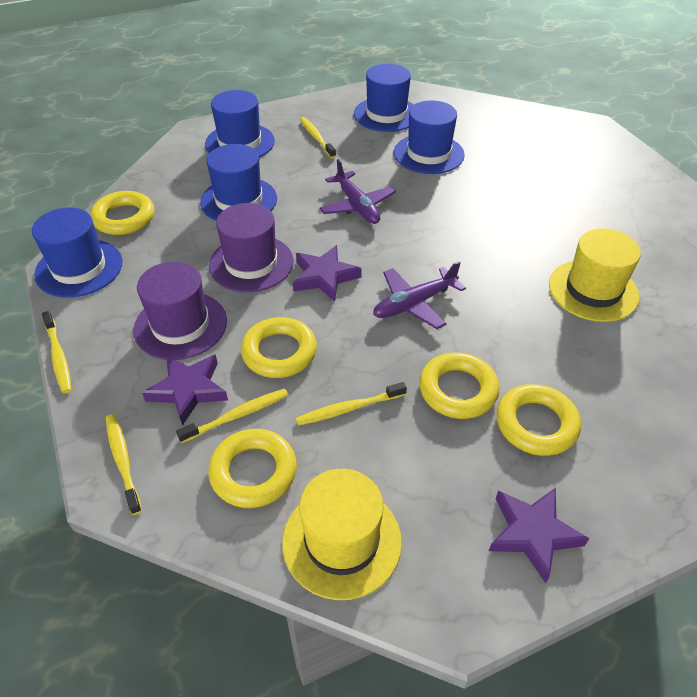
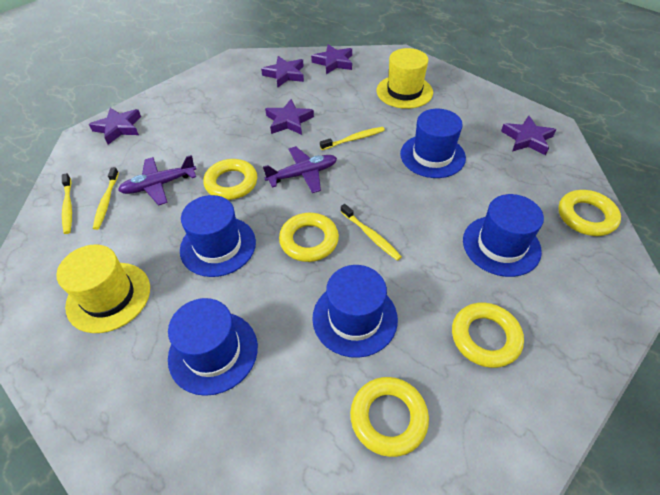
purple hat: [133,262,227,360] [209,203,294,292] = 2 -> none = 0
purple star: [142,354,228,426] [293,245,362,302] [489,488,589,583] = 3 -> [89,108,141,145] [261,56,304,87] [265,99,314,135] [311,44,352,74] [501,115,556,155] = 5
yellow toothbrush: [42,311,72,393] [106,414,142,515] [176,389,288,443] [296,382,407,426] [300,117,336,159] = 5 -> [62,173,72,234] [93,167,119,230] [320,127,385,150] [340,204,402,261] = 4

